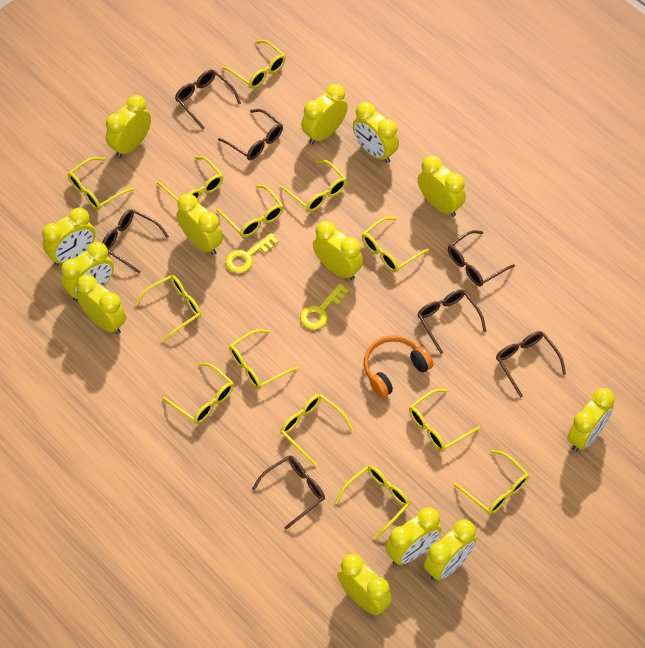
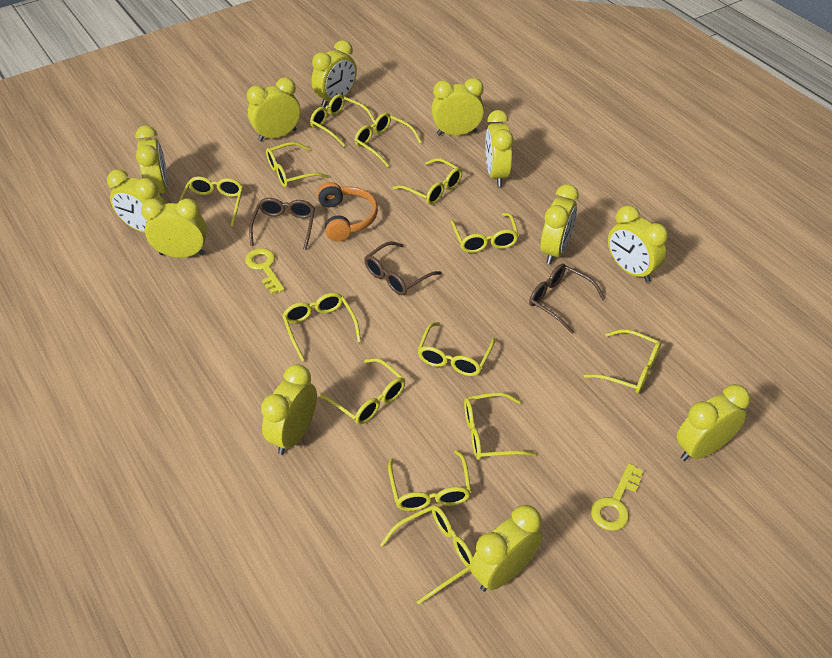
brown glasses: [102,209,169,273] [175,70,241,129] [218,109,283,160] [252,456,325,530] [417,289,487,354] [448,230,515,286] [496,331,566,398] = 7 -> [249,198,315,250] [364,241,441,295] [529,264,605,334] = 3
yellow clock: [42,208,95,266] [61,242,114,301] [77,274,126,334] [106,95,151,158] [177,193,223,255] [301,84,348,144] [313,221,363,280] [337,554,392,615] [353,102,399,163] [386,507,441,565] [418,156,466,217] [424,519,477,580] [567,388,615,452] = 13 -> [107,169,166,233] [136,125,168,195] [141,198,207,258] [247,77,301,141] [261,364,317,455] [312,40,357,107] [431,78,484,136] [470,505,543,592] [485,110,514,187] [540,184,579,264] [608,205,668,282] [677,384,750,461] = 12

